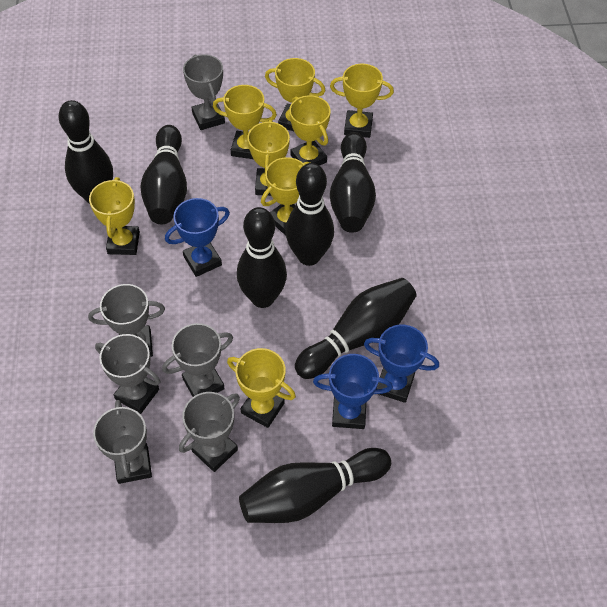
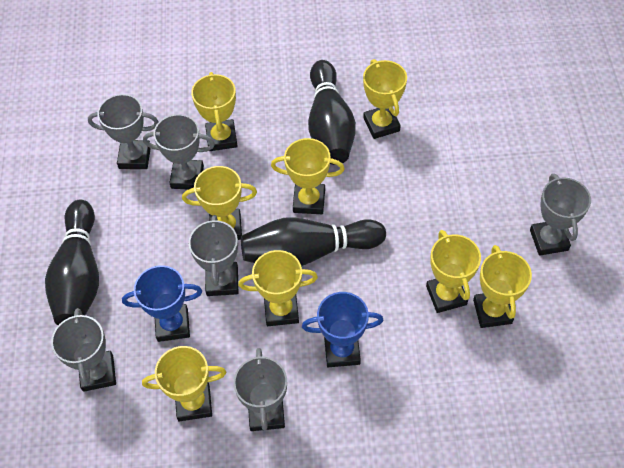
black bowling pin: [59,100,113,204] [140,125,187,224] [237,207,287,308] [239,448,391,523] [286,163,334,266] [295,278,417,379] [330,132,376,233] = 7 -> [45,200,99,325] [241,217,386,266] [308,60,356,165] = 3
blue trophy: [165,198,230,277] [313,354,393,429] [364,325,439,403] = 3 -> [122,265,202,342] [302,292,384,367] = 2

